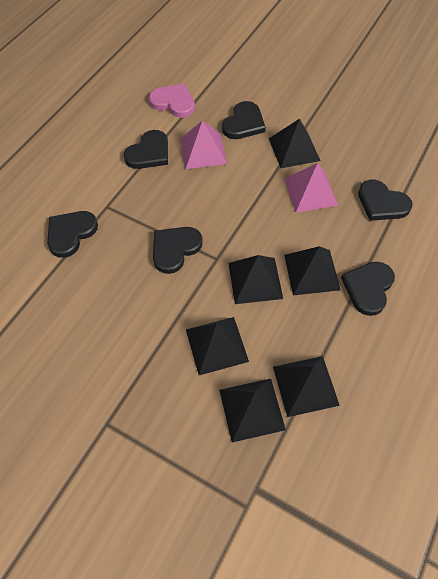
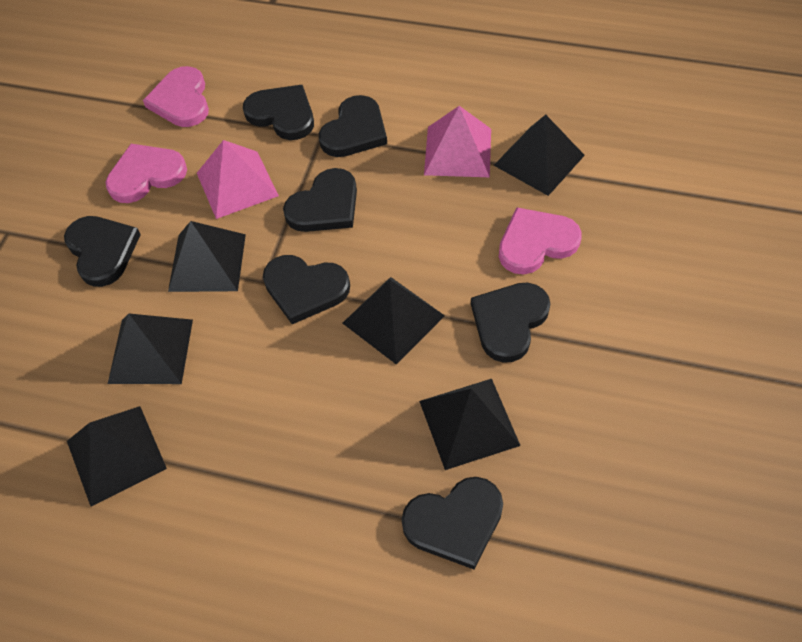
black heart: [47,211,98,258] [124,130,168,169] [153,227,203,274] [222,101,266,139] [341,262,395,316] [358,180,413,221] = 6 -> [64,216,141,287] [243,85,314,140] [263,255,350,324] [283,168,357,232] [319,95,387,157] [401,477,503,569] [471,282,550,363] = 7
pink heart: [149,84,195,118] = 1 -> [105,144,187,203] [143,66,209,127] [499,207,582,274] = 3

